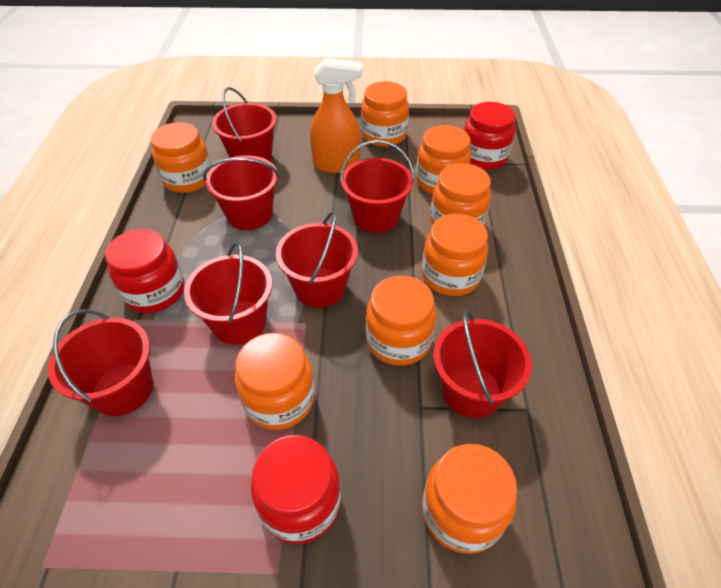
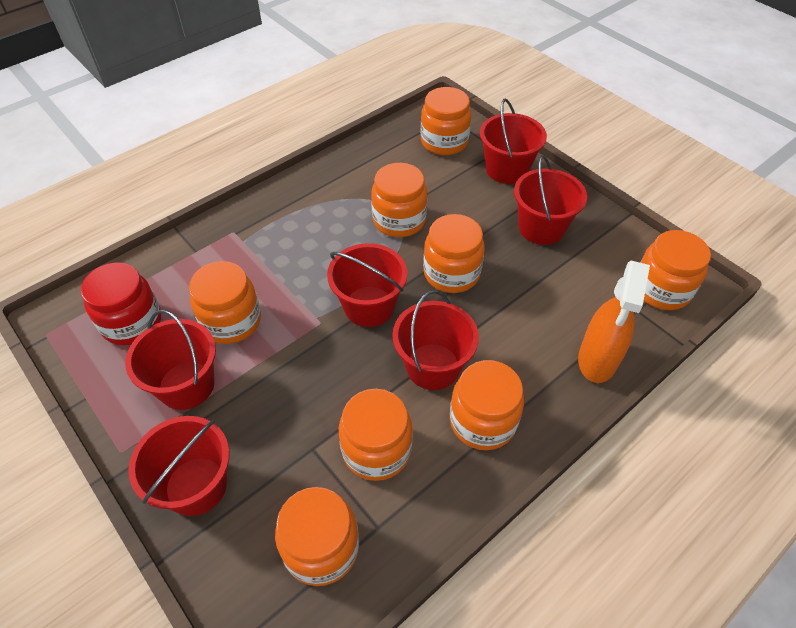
red bucket: [48,309,153,417] [184,242,272,344] [203,155,279,230] [212,87,277,161] [276,211,358,308] [340,140,415,233] [433,310,532,418] = 7 -> [125,309,216,410] [128,416,230,516] [327,243,407,327] [392,290,479,390] [480,99,547,184] [514,155,587,245] = 6
red jar: [105,229,184,313] [251,435,341,544] [464,102,516,170] = 3 -> [81,263,161,345] = 1

